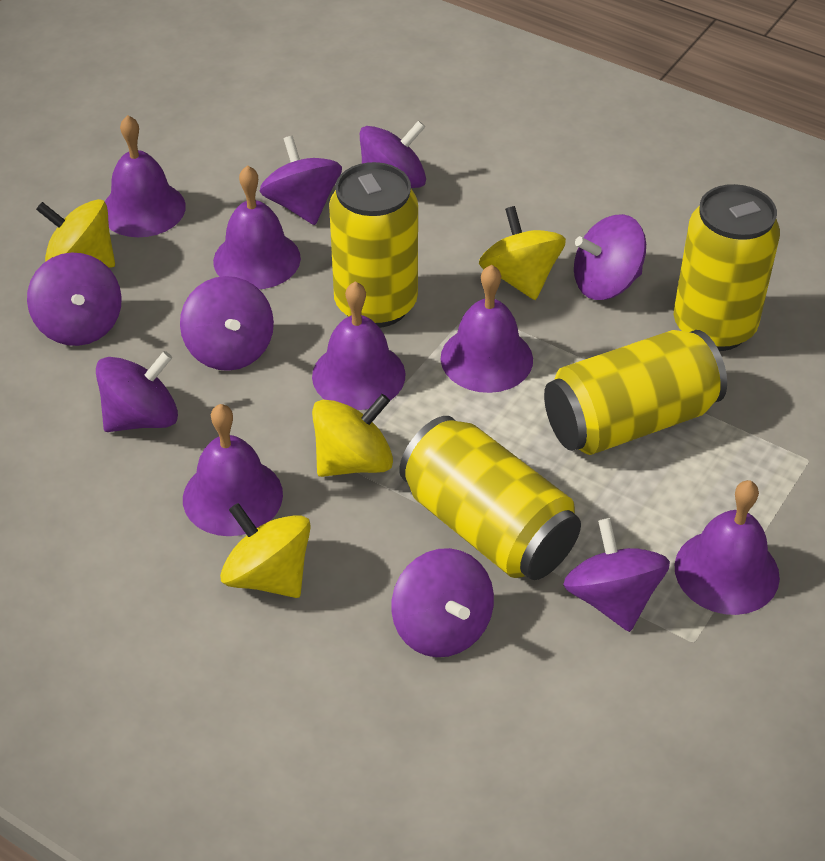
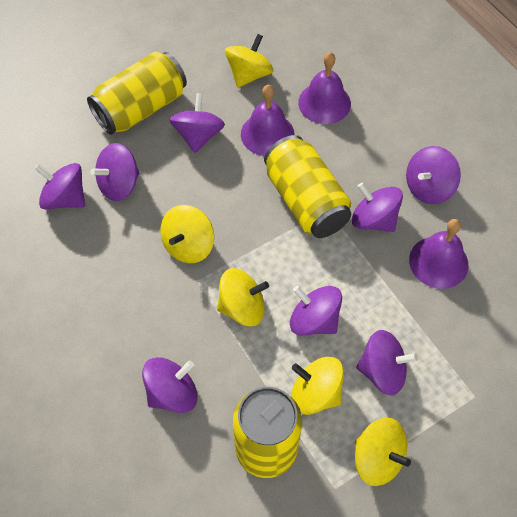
purple bell: [105,115,186,237] [183,404,283,536] [213,165,301,289] [312,281,406,410] [441,265,533,393] [675,480,780,615] = 6 -> [241,85,295,156] [298,52,351,124] [409,219,468,289] = 3
yellow can: [329,162,418,328] [399,416,581,580] [544,330,727,455] [674,184,780,351] = 4 -> [87,52,187,135] [233,387,302,478] [264,135,351,238] = 3
yellow spinning top: [36,199,115,268] [220,503,311,598] [312,394,393,477] [479,206,566,300] = 4 -> [161,205,214,264] [217,268,269,327] [225,34,273,88] [291,357,344,415] [355,418,411,486] = 5

